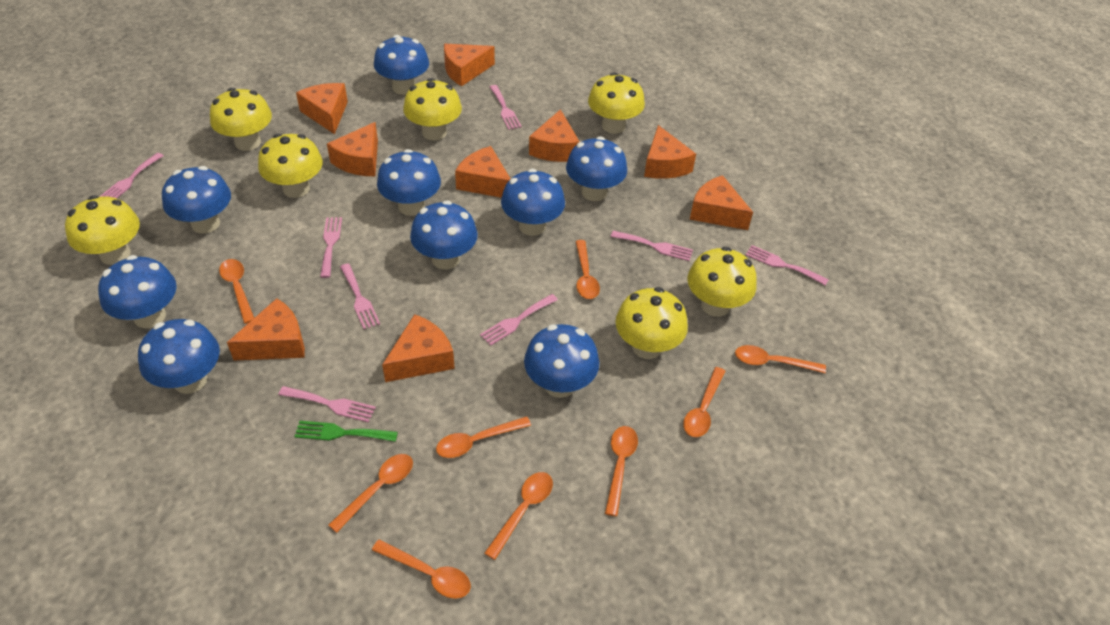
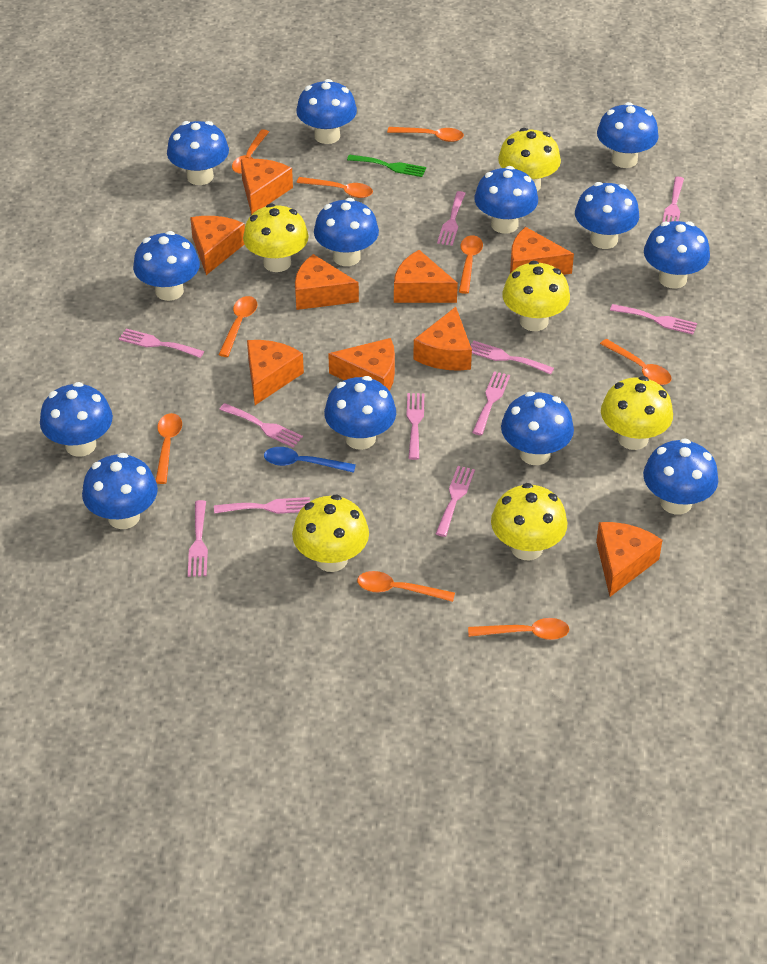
blue mushroom: [98,255,177,328] [138,319,220,394] [162,166,231,234] [374,35,429,95] [377,149,441,216] [410,200,478,269] [501,169,565,236] [524,324,599,398] [566,136,627,201] = 9 -> [40,382,113,457] [82,453,158,529] [133,231,200,301] [167,121,229,185] [296,79,357,144] [314,198,379,266] [324,376,396,450] [474,166,538,234] [501,391,574,465] [575,182,639,249] [597,102,659,168] [643,438,718,515] [644,221,710,289] = 13
blue spoon: none = 0 -> [264,447,356,473] = 1
pink fork: [99,153,164,198] [278,386,376,423] [320,217,342,278] [340,263,380,329] [480,294,558,346] [490,85,522,130] [611,231,693,261] [746,245,829,286] = 8 -> [119,329,204,358] [188,500,208,577] [214,497,310,514] [219,403,303,448] [406,393,424,460] [436,466,475,537] [437,191,466,246] [471,341,554,375] [472,371,510,435] [610,304,697,335] [662,177,684,222] = 11
yellow mushroom: [65,195,140,265] [210,88,272,151] [258,134,323,198] [403,78,462,141] [588,72,645,134] [615,287,688,359] [687,247,757,317] = 7 -> [243,203,309,272] [292,495,369,572] [491,483,567,560] [498,128,561,191] [502,261,570,331] [601,376,673,450] = 6

